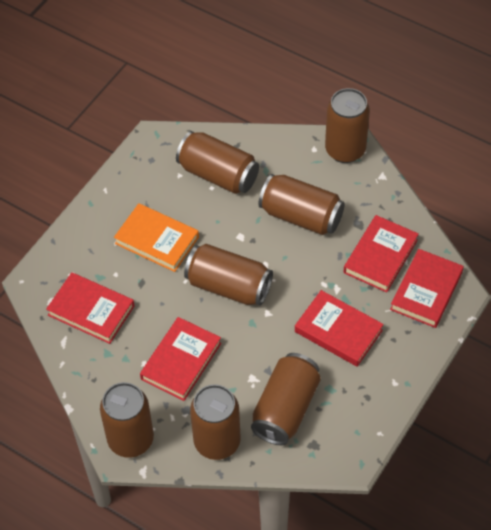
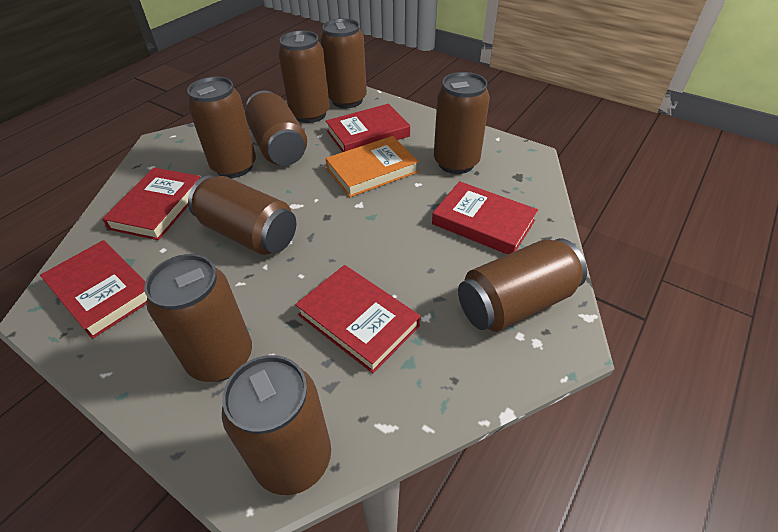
brown can: [100,382,154,458] [176,131,259,194] [184,244,273,306] [190,384,241,460] [251,353,321,445] [259,174,345,235] [325,88,370,163] = 7 -> [144,254,252,382] [187,77,256,178] [188,175,296,255] [222,355,331,495] [245,91,307,166] [278,30,330,123] [321,18,367,108] [434,72,490,174] [458,238,587,332] = 9

